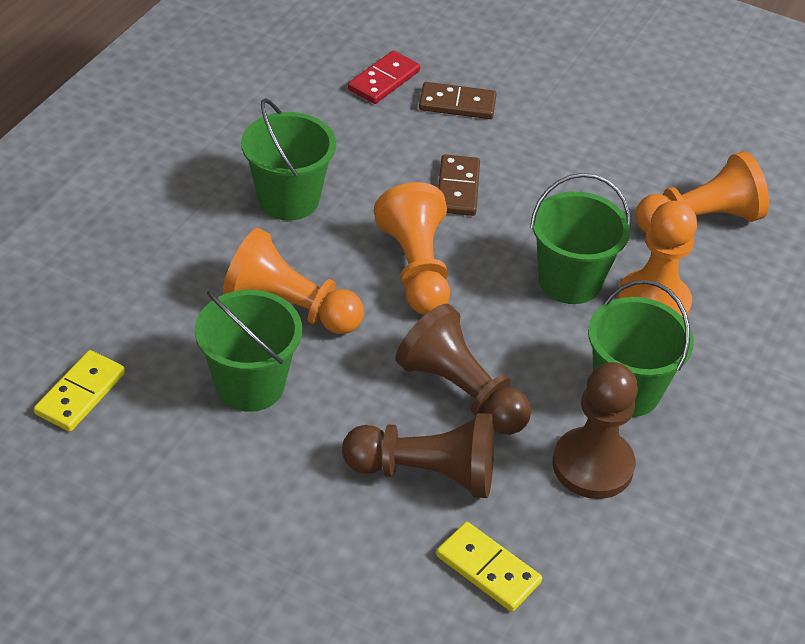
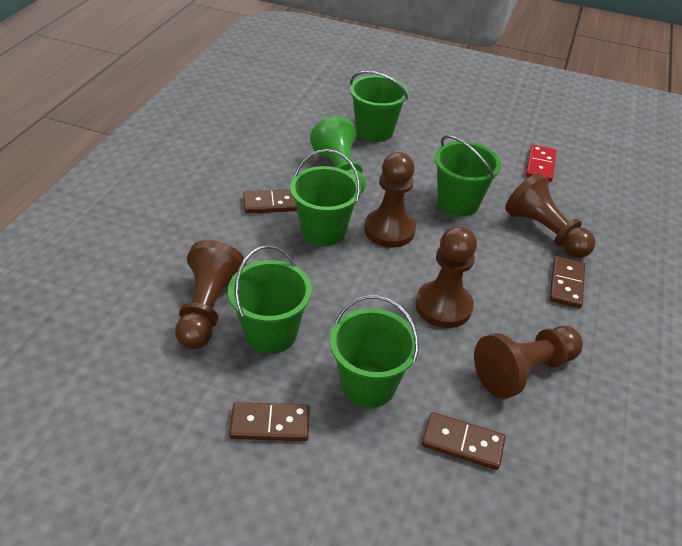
brown domino: [419,82,497,119] [438,154,480,216] = 2 -> [229,402,310,441] [243,189,297,214] [422,412,505,470] [549,256,585,308] = 4
brown pawn: [342,413,494,498] [396,304,531,435] [553,362,638,499] = 3 -> [175,240,246,349] [364,152,416,247] [415,226,477,328] [474,326,583,399] [505,173,595,258] = 5
green bucket: [195,290,302,412] [241,98,336,221] [530,173,631,304] [588,280,694,417] = 4 -> [228,245,312,354] [290,149,361,246] [330,295,419,408] [350,71,408,142] [435,135,501,216] = 5
green pawn: none = 0 -> [310,116,366,195] = 1
orange pawn: [223,228,364,334] [374,182,450,315] [617,201,697,317] [635,151,769,233] = 4 -> none = 0
yellow domino: [34,350,125,431] [436,522,542,612] = 2 -> none = 0

